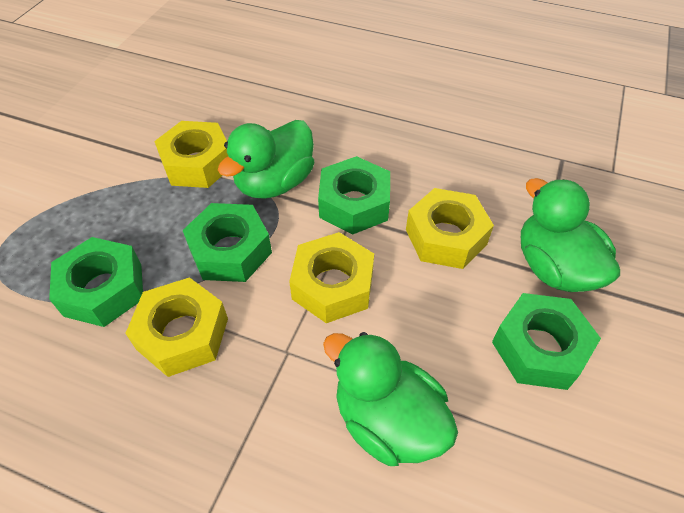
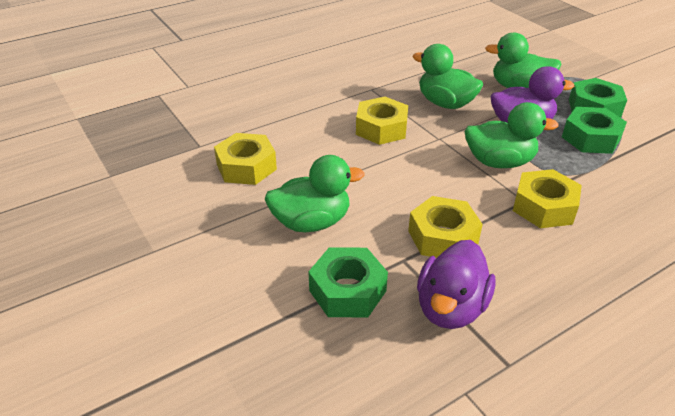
green duck: [218,120,314,199] [323,332,458,466] [521,178,620,292] = 3 -> [265,155,365,232] [412,44,483,109] [465,102,559,168] [485,32,561,88] = 4
green nut: [49,237,143,327] [183,203,272,282] [318,156,390,235] [492,293,601,390] = 4 -> [308,247,388,317] [562,107,627,154] [569,78,627,118] = 3
purple duck: none = 0 -> [417,240,495,329] [491,66,574,123] = 2

